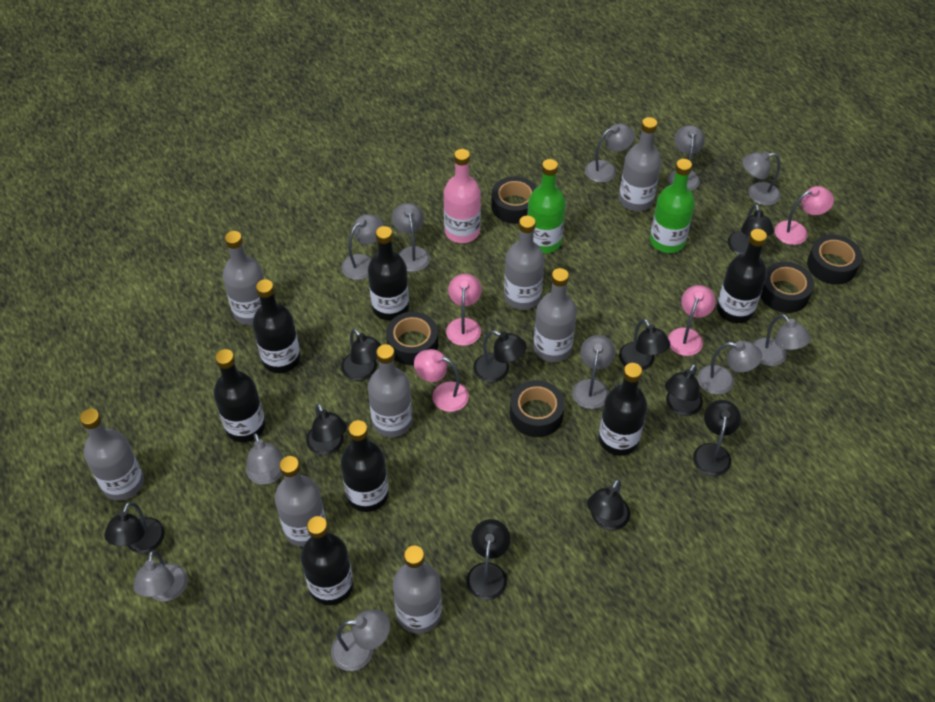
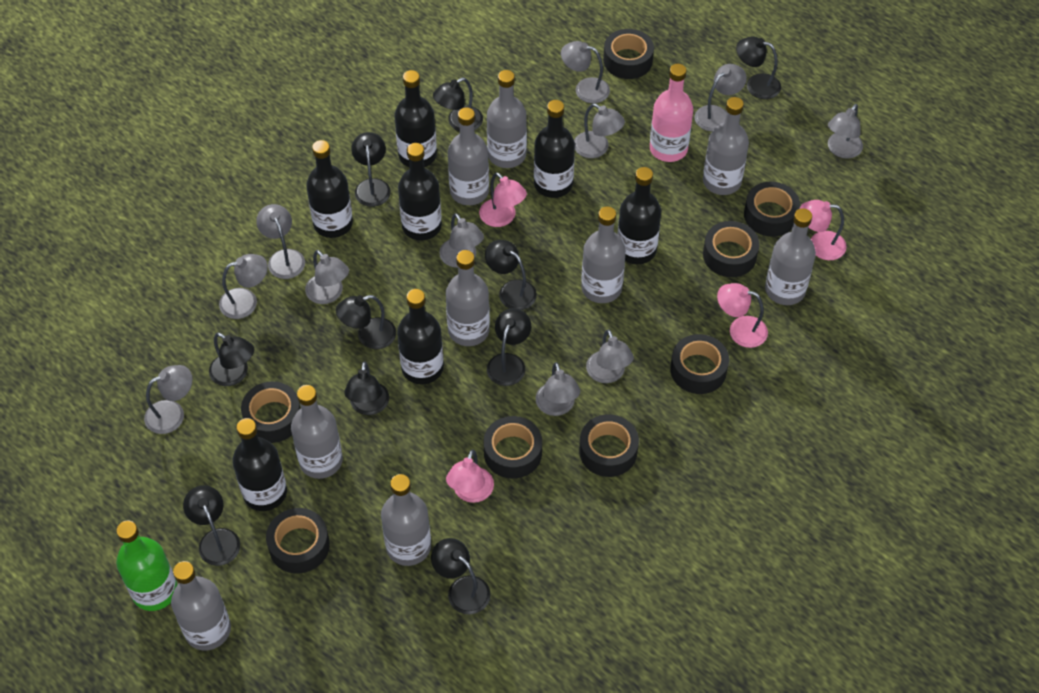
black tape: [386,312,438,365] [491,176,537,224] [510,380,565,437] [760,262,814,313] [807,235,862,285] = 5 -> [241,381,301,443] [266,508,330,573] [483,416,542,479] [579,414,639,477] [603,29,654,79] [670,334,729,394] [703,221,759,277] [744,182,800,237] = 8
green bottle: [527,159,566,253] [650,159,695,253] = 2 -> [116,521,177,611] = 1
grey bottle: [80,409,144,501] [223,231,264,325] [275,456,326,547] [368,344,413,437] [393,545,442,634] [504,216,544,310] [534,268,577,362] [619,117,661,211] = 8 -> [171,561,231,651] [291,385,343,479] [381,474,431,566] [446,250,490,346] [448,107,489,205] [487,70,527,168] [581,206,626,303] [703,97,749,195] [765,208,816,305] = 9

